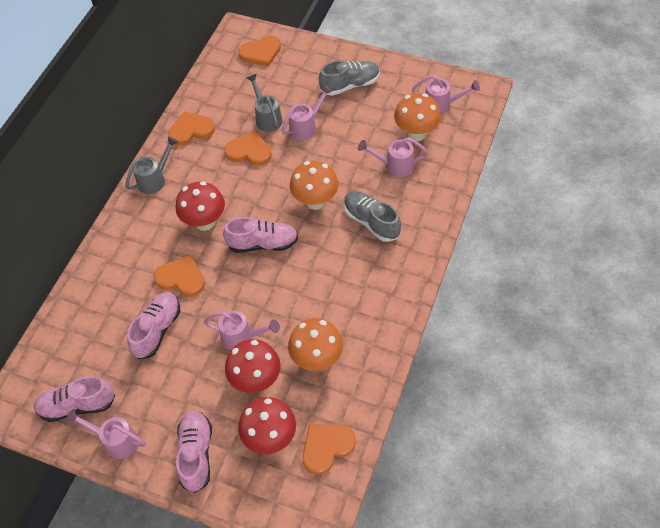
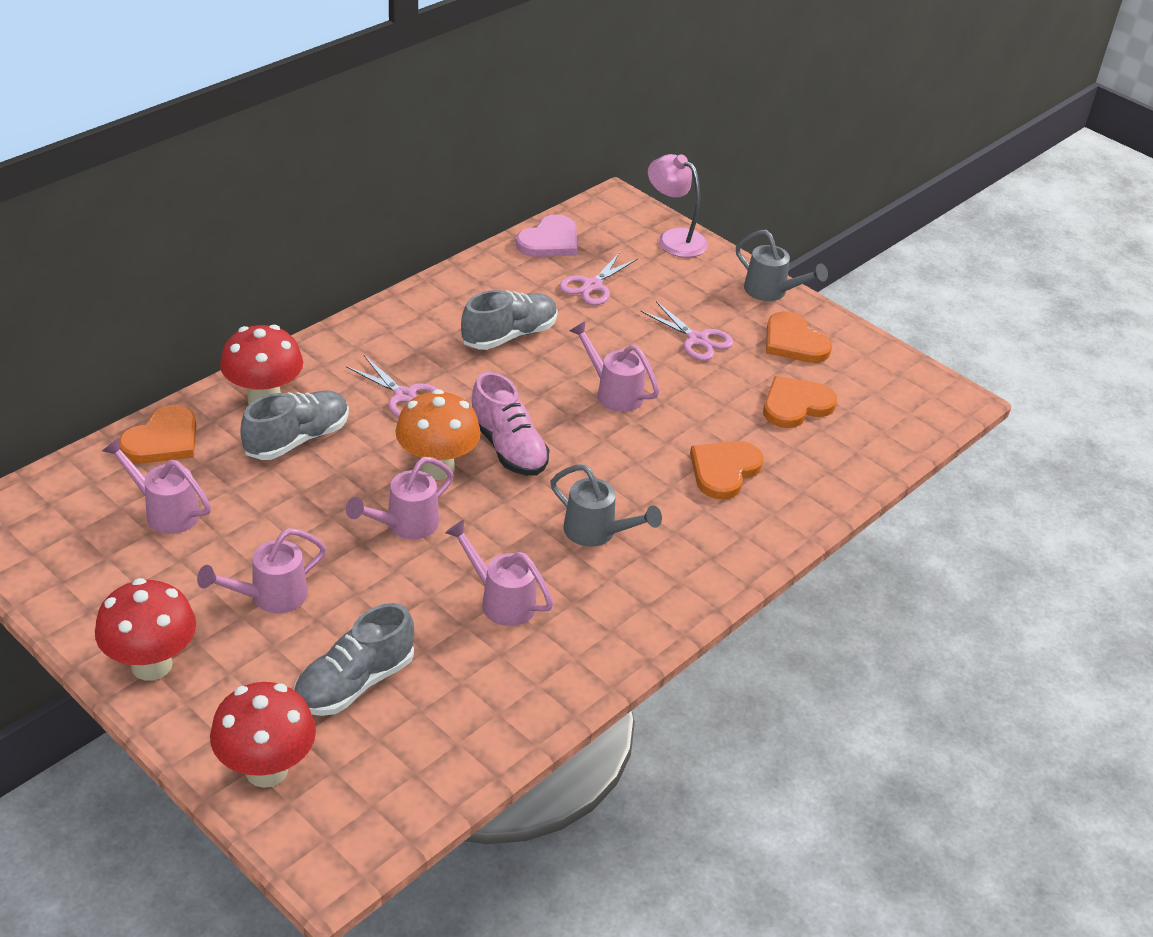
grey shoe: [319,60,380,96] [344,191,401,242] = 2 -> [240,390,349,460] [294,603,414,716] [461,290,558,350] = 3
orange heart: [154,255,205,297] [168,111,215,146] [224,131,272,166] [238,35,281,66] [302,424,356,475] = 5 -> [119,405,196,463] [690,441,763,499] [763,376,837,428] [766,311,832,363] = 4
orange mushroom: [288,318,343,371] [290,161,338,210] [394,93,441,141] = 3 -> [396,389,481,480] = 1
pink heart: none = 0 -> [516,214,577,257] = 1
pink lamp: none = 0 -> [648,154,708,257] = 1
pink scissors: none = 0 -> [346,355,437,417] [559,252,638,305] [640,301,734,361] = 3
pink shoe: [33,376,115,422] [127,292,180,359] [176,411,212,493] [223,217,298,253] = 4 -> [472,372,550,476] = 1

